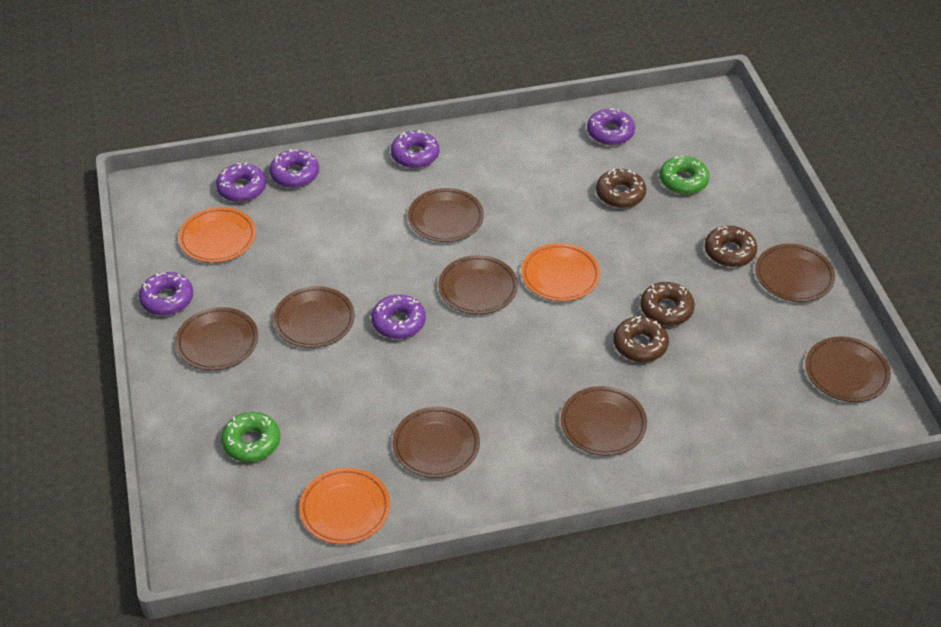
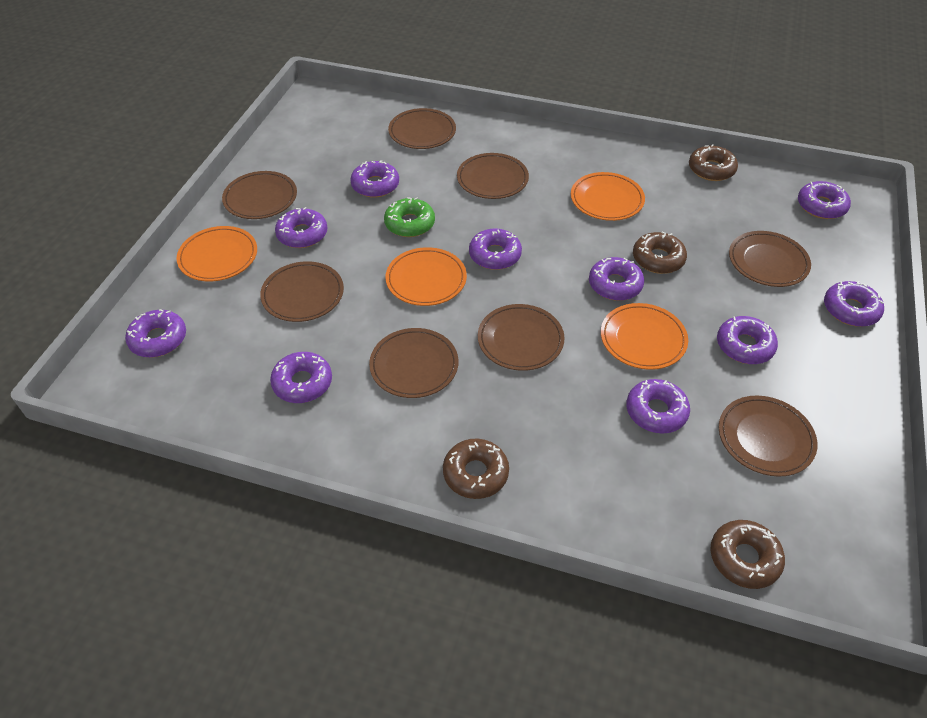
green donut: [221,412,280,462] [659,156,709,195] = 2 -> [384,197,435,237] = 1
orange plate: [178,207,256,263] [299,468,390,544] [521,243,600,301] = 3 -> [176,226,257,281] [385,247,467,306] [571,172,645,221] [601,303,688,370] = 4
purple donut: [139,272,193,316] [216,162,266,202] [269,149,319,188] [371,295,426,339] [391,130,439,168] [587,108,635,145] = 6 -> [125,309,186,358] [270,352,332,403] [275,207,327,248] [350,160,399,198] [469,228,522,270] [589,257,644,301] [626,379,690,434] [717,316,778,364] [798,181,851,219] [824,281,884,327] = 10

